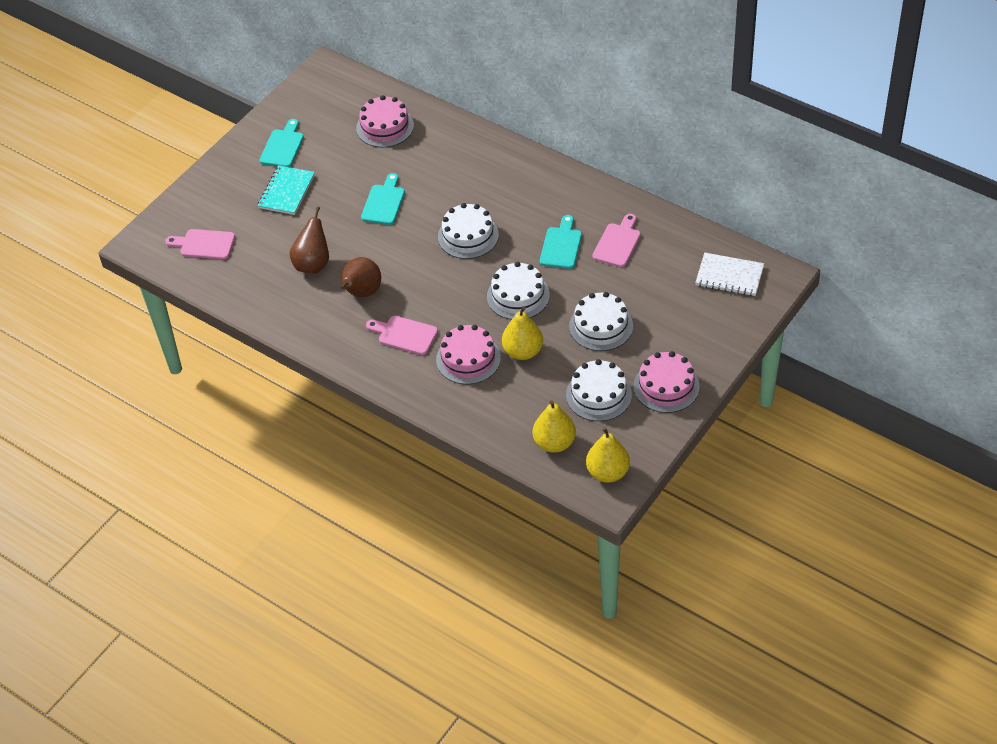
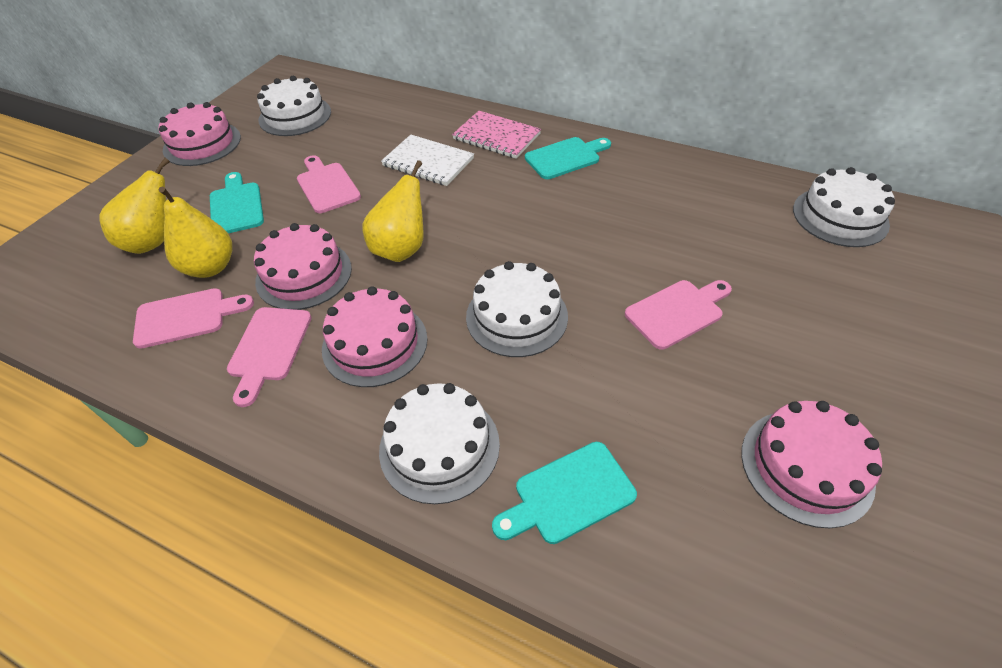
brown pear: [289,207,329,274] [341,257,381,297] = 2 -> none = 0
pink cake: [356,95,414,148] [436,325,501,384] [633,351,700,413] = 3 -> [159,102,241,166] [254,223,352,310] [322,286,427,387] [741,401,882,528] = 4
pink cutting board: [165,229,235,259] [366,316,438,355] [592,214,641,267] = 3 -> [133,288,254,349] [227,307,312,407] [297,155,361,213] [625,280,732,350] = 4
pink notebook: none = 0 -> [452,111,541,159] = 1
turquoise notebook: [258,165,315,215] = 1 -> none = 0

